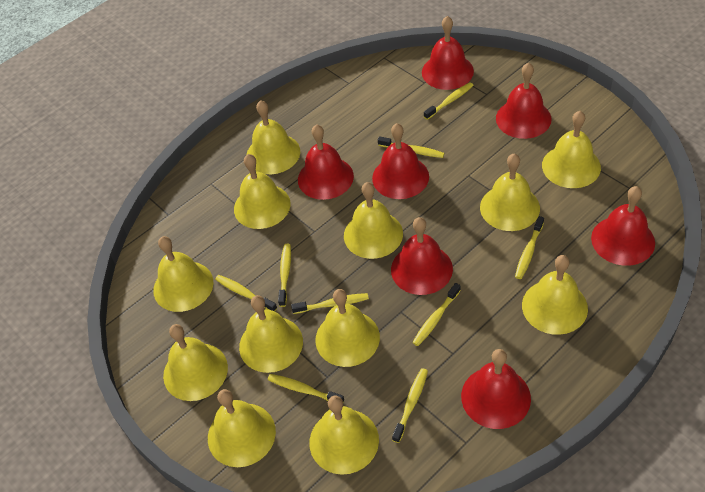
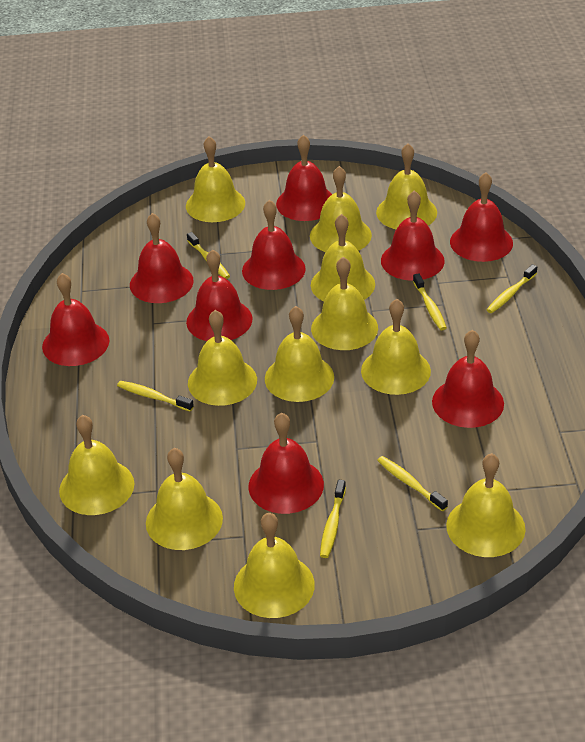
red bell: [298,124,354,200] [372,123,429,199] [391,217,453,295] [422,16,474,90] [461,349,531,429] [496,62,551,139] [591,186,655,266] = 7 -> [42,273,109,366] [130,213,194,303] [186,249,253,341] [242,200,306,290] [248,412,324,514] [276,135,332,221] [381,190,445,281] [432,330,504,428] [450,172,513,262] = 9
yellow toothbrush: [215,275,277,311] [268,374,344,402] [278,244,291,307] [291,293,369,314] [378,136,444,158] [392,368,428,443] [412,283,461,346] [424,82,474,120] [515,216,544,279] = 9 -> [117,381,194,412] [187,232,230,279] [320,480,346,558] [377,456,448,511] [413,273,447,330] [487,264,537,313] = 6

